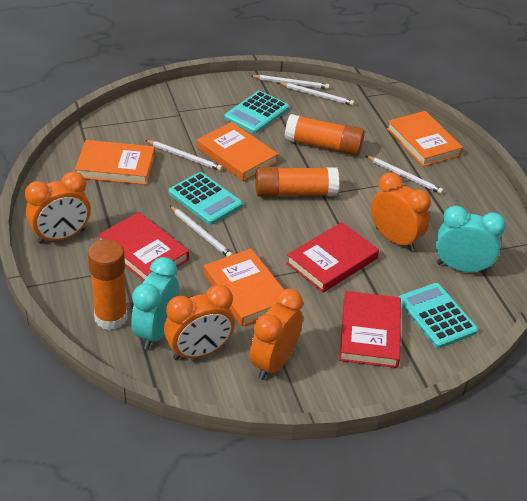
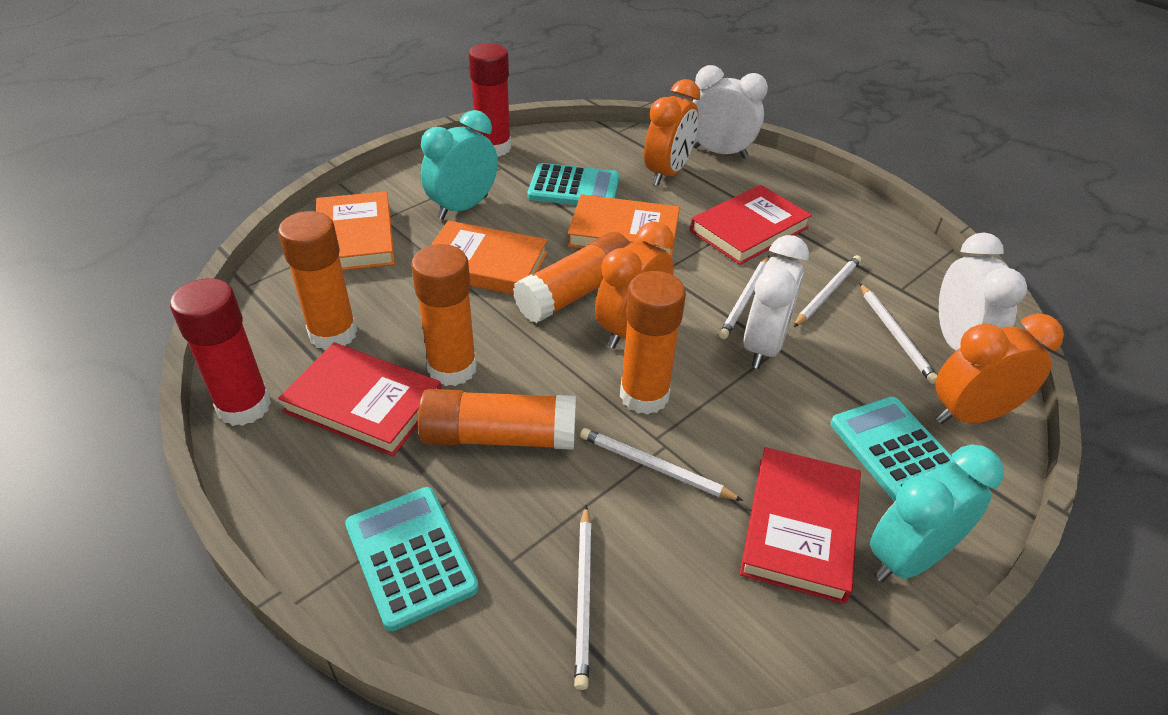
orange book: [75,140,155,185] [197,122,278,181] [204,249,284,326] [387,111,463,167] = 4 -> [316,191,395,270] [431,220,548,295] [568,194,680,257] = 3
orange clock: [25,171,91,244] [164,284,235,360] [249,289,303,380] [371,172,431,251] = 4 -> [595,221,674,349] [644,79,700,186] [935,313,1064,424] = 3
orange glue stick: [88,239,128,330] [255,167,339,197] [285,114,365,156] = 3 -> [278,211,357,350] [411,244,477,386] [418,389,576,450] [513,232,630,323] [620,271,686,415] = 5
red glue stick: none = 0 -> [170,278,271,426] [468,43,511,157] = 2
white clock: none = 0 -> [693,65,768,159] [744,235,809,369] [938,232,1027,351] = 3

